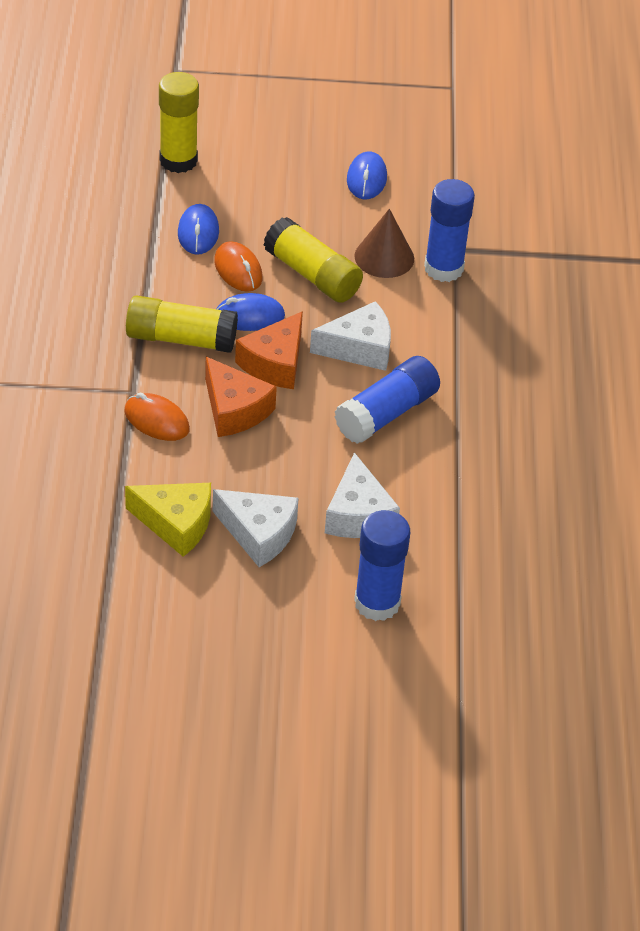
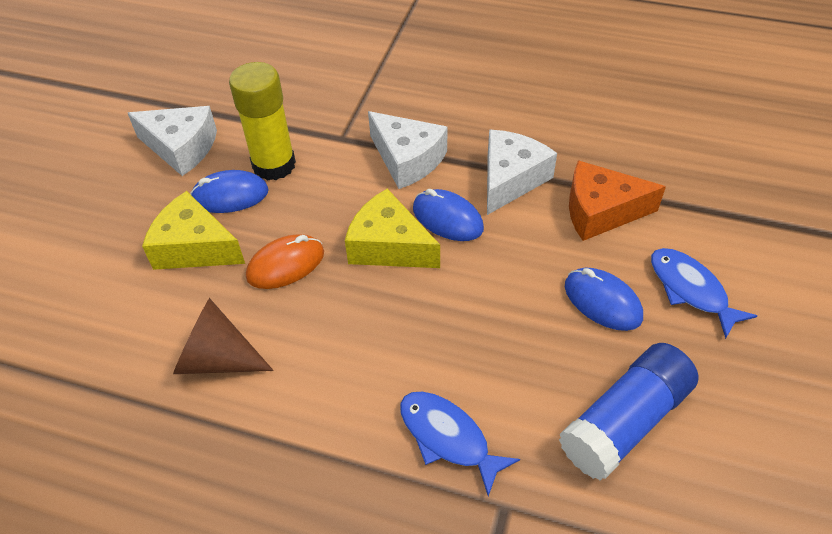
blue fish: none = 0 -> [400,392,520,496] [651,248,757,339] = 2
blue glue stick: [335,356,440,444] [354,510,410,621] [424,179,475,282] = 3 -> [559,343,699,481] = 1
orange cheese: [205,357,277,437] [235,311,303,389] = 2 -> [569,160,666,241] = 1
orange mouse: [124,393,190,441] [214,241,263,292] = 2 -> [246,234,324,289] = 1
yellow cheese: [125,483,211,557] = 1 -> [142,191,245,270] [345,189,440,268] = 2
yellow glue stick: [126,295,238,353] [159,72,199,173] [264,217,363,303] = 3 -> [229,62,296,181] = 1

